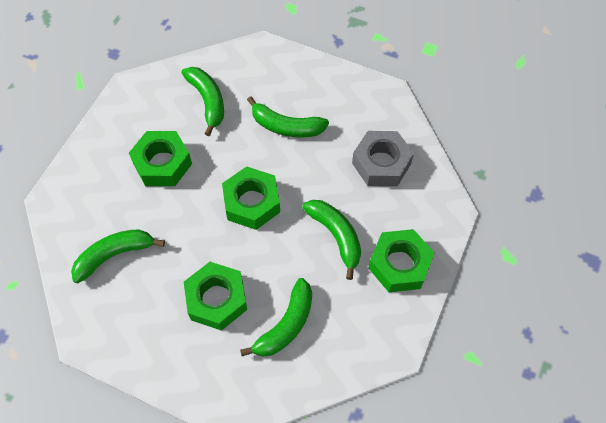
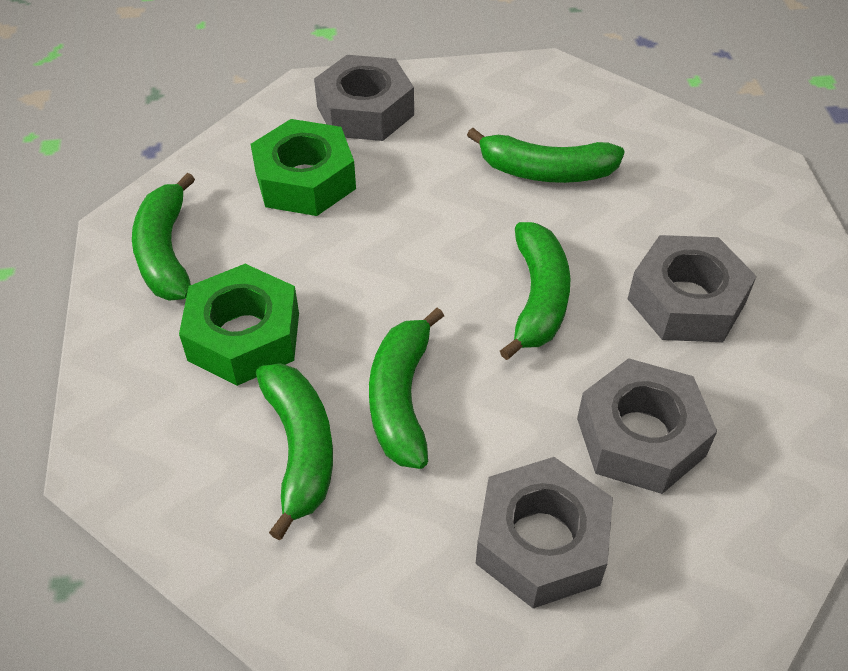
green nut: [129,131,192,186] [184,262,247,331] [222,166,280,230] [369,229,435,292] = 4 -> [179,264,299,386] [251,119,356,216] = 2
grey nut: [352,131,414,186] = 1 -> [314,55,414,141] [475,457,613,608] [577,358,717,494] [628,235,757,342] = 4

